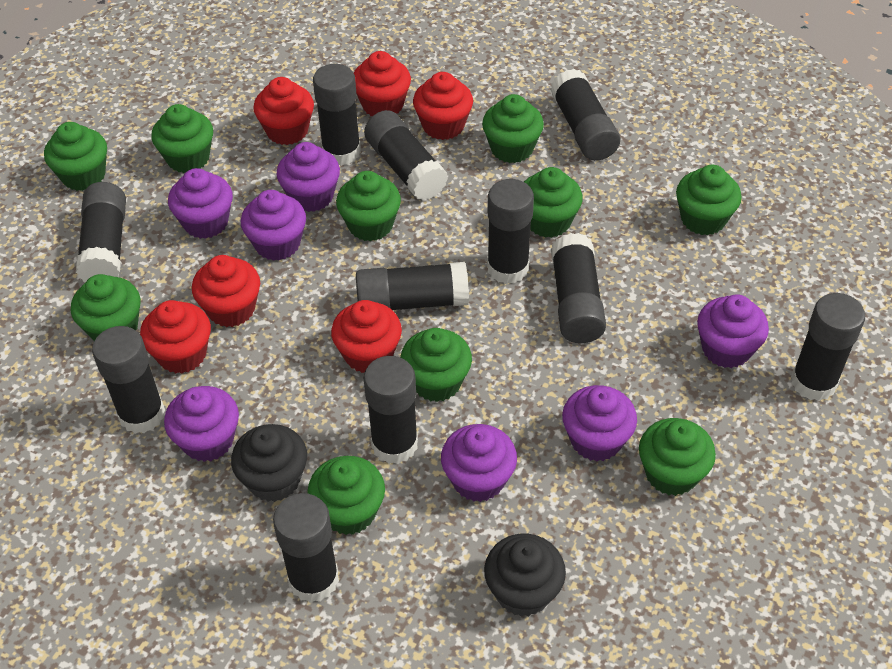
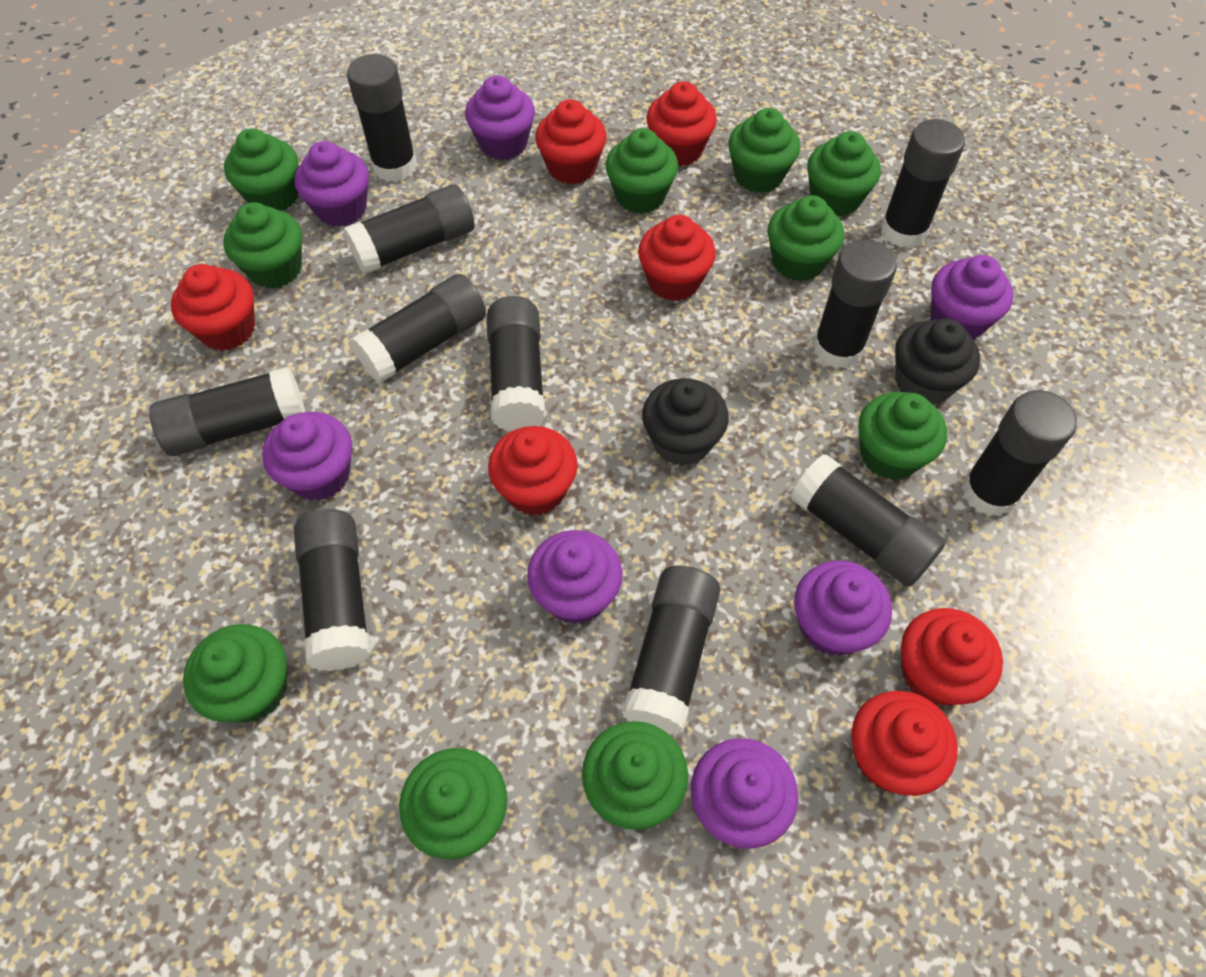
red cupcake: [140,300,211,373] [192,255,260,327] [253,77,314,145] [331,300,402,373] [354,51,411,116] [413,72,473,140] = 6 -> [171,264,255,351] [488,426,578,516] [535,99,607,184] [638,215,716,301] [646,81,717,166] [851,691,958,796] [901,608,1003,706] = 7

